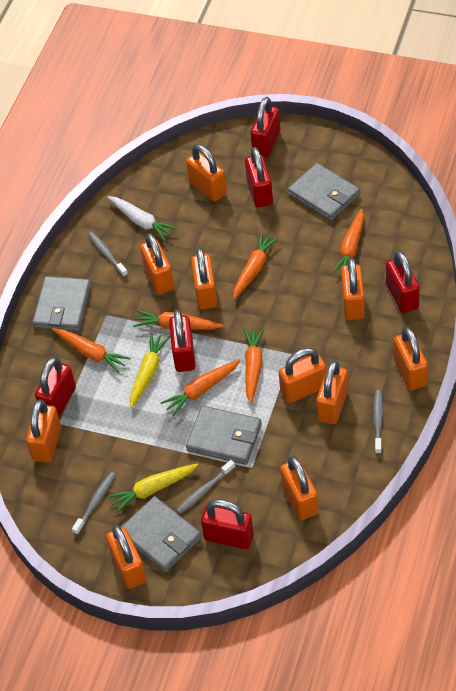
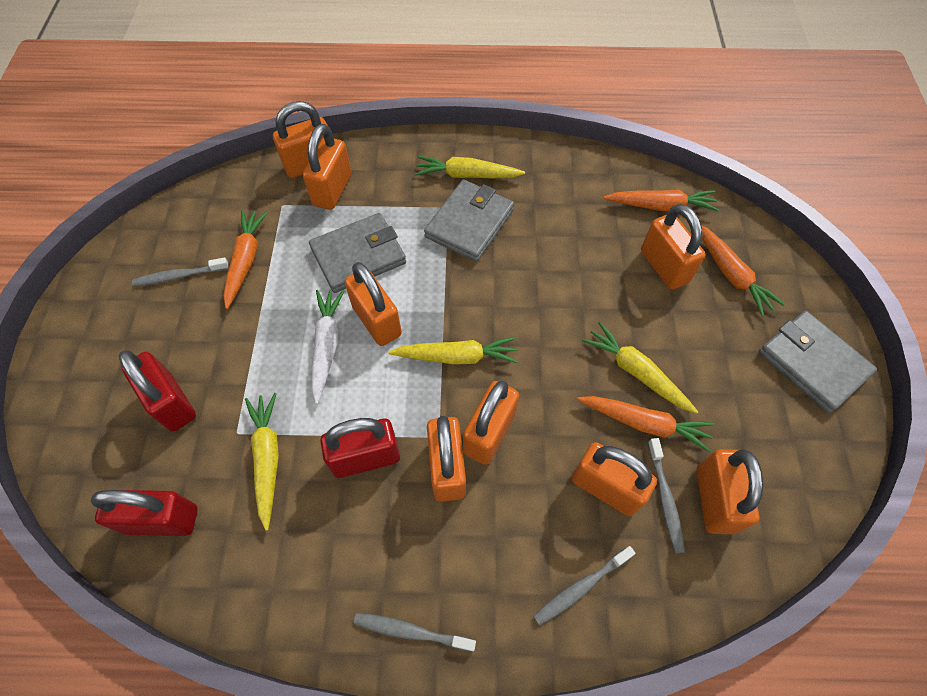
grey wallet: [32,276,91,331] [121,496,202,572] [186,406,262,465] [288,163,360,221] = 4 -> [309,213,406,293] [424,180,514,262] [759,311,877,413] = 3
orange carrot: [52,328,131,373] [133,310,223,330] [161,359,241,417] [233,232,279,299] [243,328,264,404] [332,208,364,274] = 6 -> [223,210,268,309] [577,396,714,452] [604,190,719,211] [701,225,784,316] = 4
orange padlock: [26,399,61,463] [106,525,146,589] [140,233,174,294] [186,144,227,201] [191,247,217,309] [279,348,326,403] [280,456,318,520] [316,360,348,424] [341,257,365,320] [394,327,428,390] = 10 -> [273,101,328,178] [303,124,352,210] [345,262,402,346] [427,416,466,502] [463,381,519,465] [572,442,657,516] [641,204,706,290] [696,449,763,534] = 8
red padlock: [35,357,76,417] [169,309,196,372] [201,499,254,549] [245,147,273,208] [251,97,281,157] [386,251,420,313] = 6 -> [91,490,198,536] [119,350,196,432] [320,418,400,478] = 3
yellow carrot: [107,463,198,514] [130,333,170,408] = 2 -> [245,393,279,531] [389,337,518,365] [415,156,525,179] [582,322,698,414] = 4

